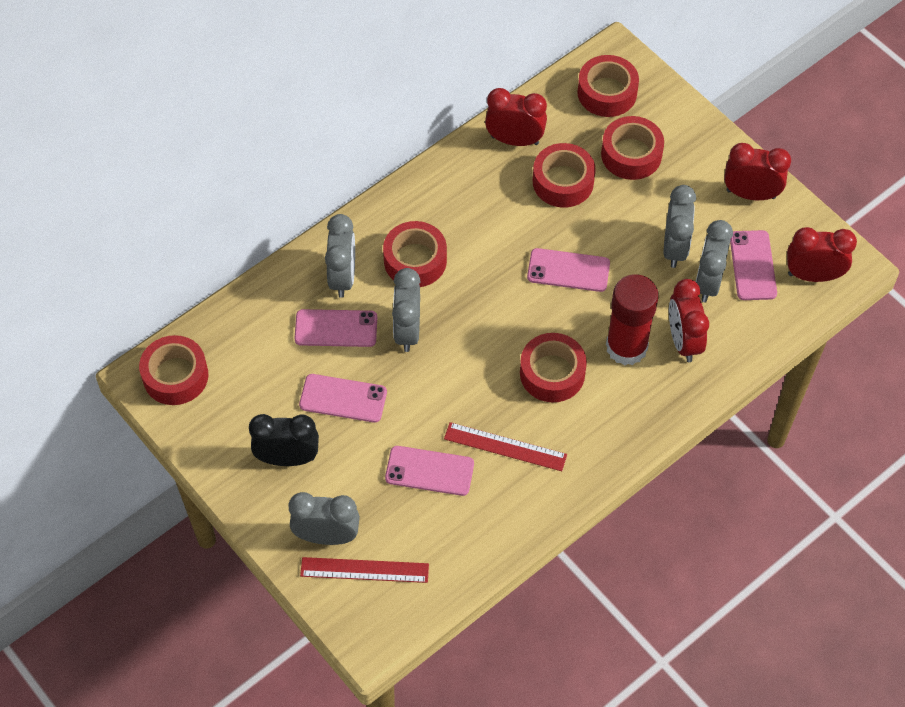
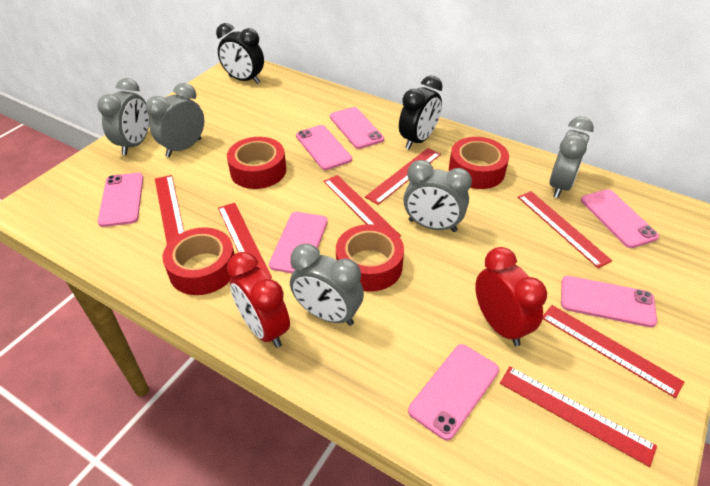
black clock: [249,414,319,466] = 1 -> [216,23,264,84] [399,76,443,149] = 2
pink phone: [294,309,377,347] [299,374,387,423] [385,446,474,496] [527,248,610,292] [730,230,777,300] = 5 -> [98,173,143,227] [269,212,328,273] [296,125,352,170] [330,107,384,149] [408,344,499,440] [561,276,657,327] [581,189,659,248] = 7
red clock: [485,88,547,146] [669,279,709,362] [724,143,791,200] [787,227,857,282] = 4 -> [227,252,290,348] [475,247,547,346] = 2
red glue stick: [606,274,659,366] = 1 -> none = 0
red ruler: [300,557,429,583] [444,422,567,471] = 2 -> [155,175,184,244] [218,203,272,279] [324,175,401,237] [365,148,441,205] [500,366,657,467] [518,191,612,268] [543,305,684,398] = 7
red tape: [139,335,208,405] [383,221,447,287] [520,333,587,402] [533,143,596,208] [577,55,639,117] [601,116,664,180] = 6 -> [163,227,234,295] [227,137,286,189] [336,224,404,292] [449,137,509,189] = 4

